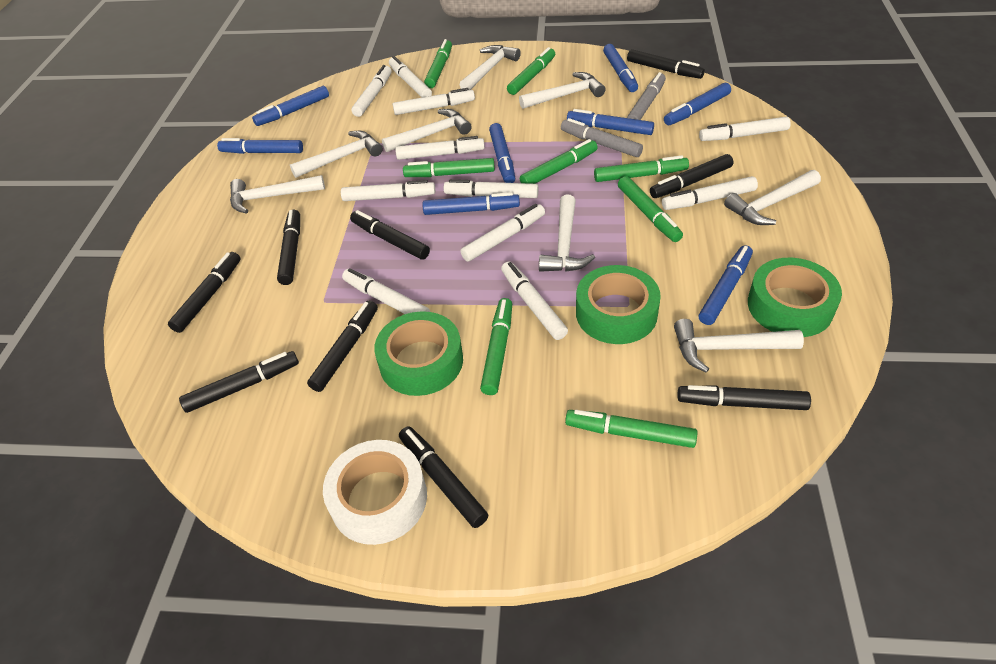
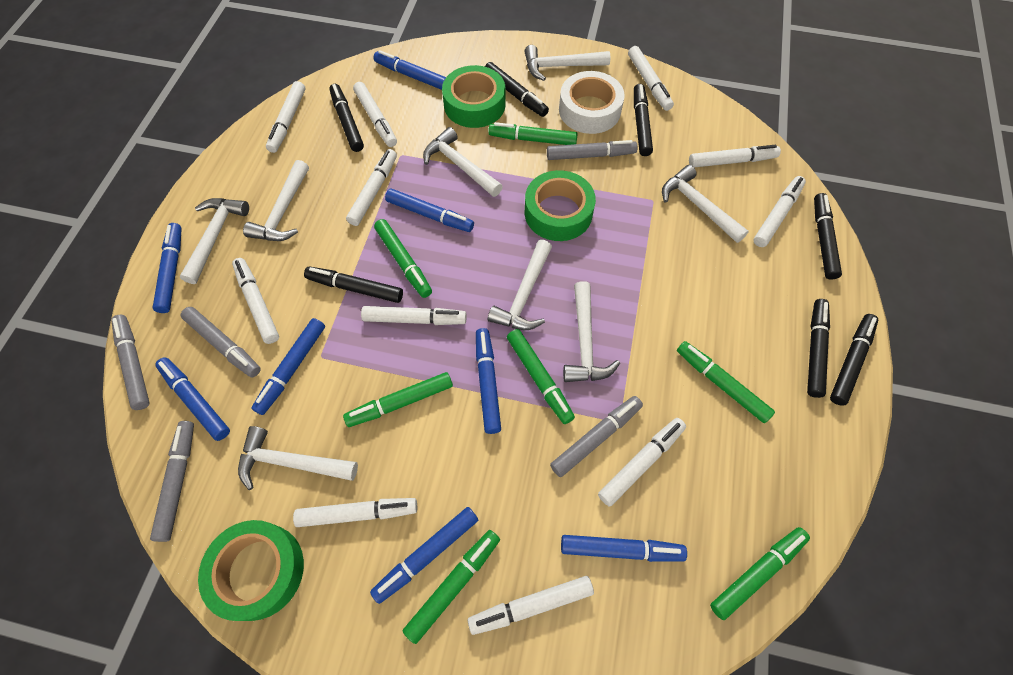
black marker: [168,252,241,333] [179,351,299,413] [277,210,300,285] [307,301,378,392] [350,210,430,260] [399,426,488,528] [627,49,705,79] [650,154,734,198] [677,385,811,410] = 9 -> [304,267,403,303] [329,84,364,152] [485,62,549,117] [634,84,653,156] [807,299,830,398] [814,193,842,280] [830,314,878,406] = 7
green marker: [403,158,495,177] [424,39,452,88] [480,298,512,395] [507,47,555,95] [520,139,598,184] [565,410,698,448] [594,155,689,182] [618,176,683,242] = 8 -> [343,372,453,427] [374,219,432,298] [403,530,500,644] [488,122,578,145] [507,329,575,424] [677,341,775,423] [710,527,810,620] = 7
grey marker: [561,118,643,157] [627,72,666,120] = 2 -> [111,315,150,410] [150,421,194,542] [181,307,261,377] [547,140,638,160] [550,396,643,477] = 5

